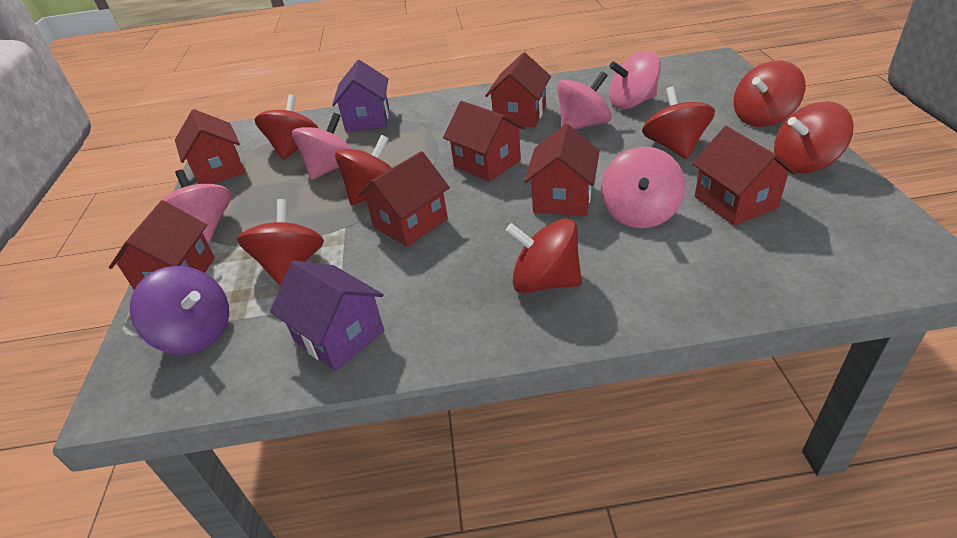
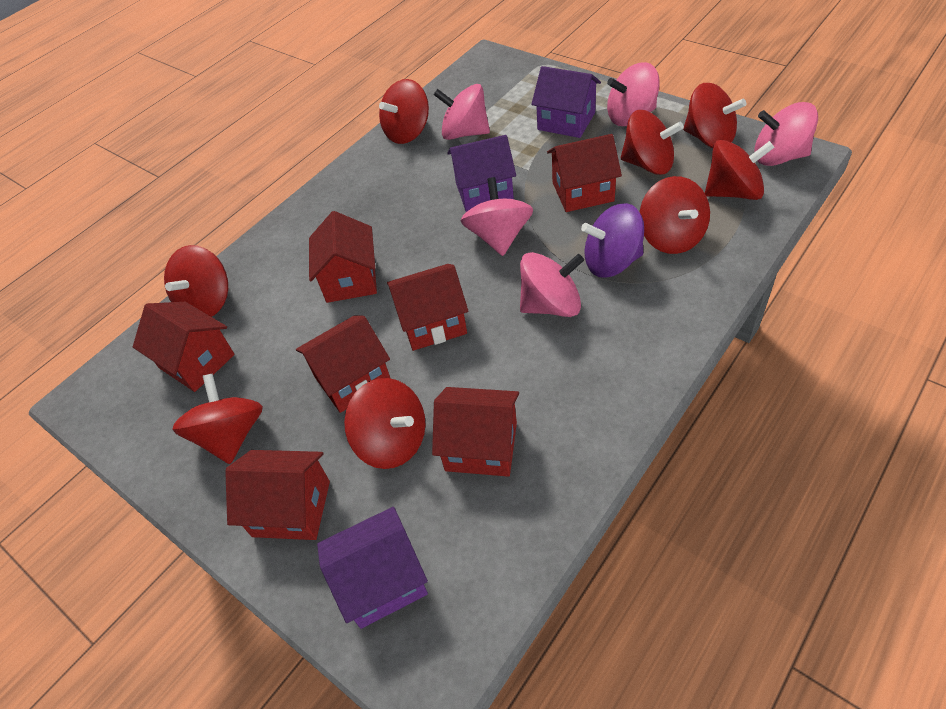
purple house: [270,260,384,371] [332,60,389,132] = 2 -> [317,507,428,629] [447,135,516,212] [531,66,601,138] = 3
red spinning top: [237,199,324,286] [255,95,318,160] [335,135,392,205] [505,218,582,293] [642,86,715,159] [734,60,805,127] [774,102,853,173] = 7 -> [164,245,228,317] [172,373,263,464] [344,378,426,469] [379,79,429,144] [621,110,684,175] [640,176,710,254] [683,83,746,148] [705,140,775,200] = 8

